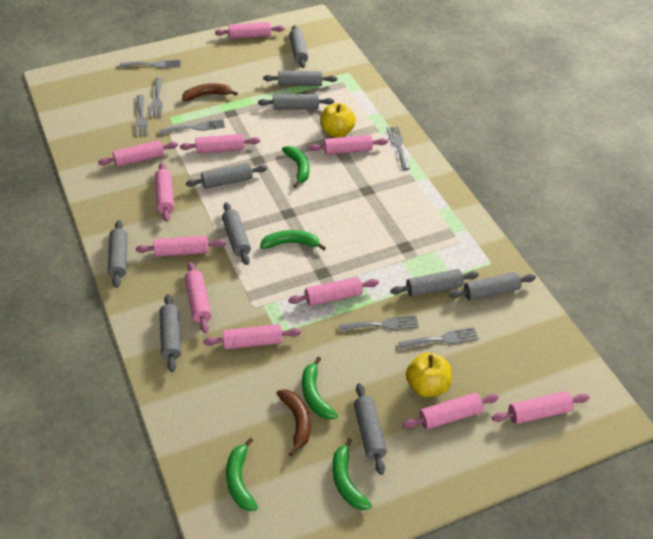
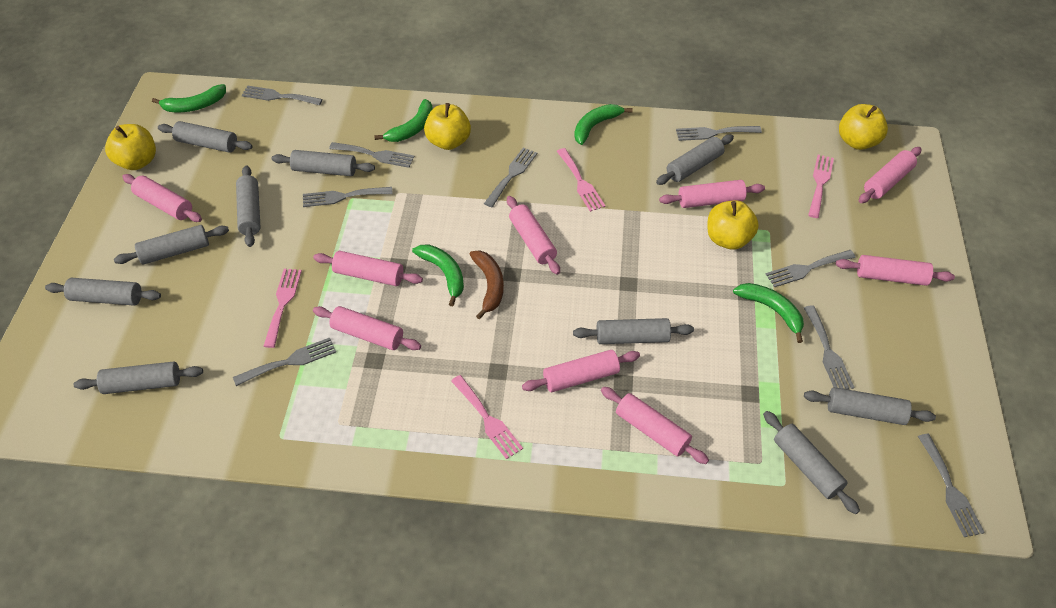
brown banana: [182,83,238,101] [277,389,311,456] = 2 -> [469,250,504,319] = 1
grey fork: [119,60,180,68] [135,95,148,137] [149,77,163,118] [159,119,225,135] [339,315,419,332] [386,126,410,170] [398,327,479,350] = 7 -> [233,338,336,386] [242,85,322,105] [303,187,393,207] [329,142,415,168] [484,147,537,207] [676,126,762,141] [766,250,856,287] [804,305,854,389] [918,434,985,537] = 9
pink fork: none = 0 -> [264,269,302,348] [451,375,523,459] [557,148,605,212] [808,155,834,218] = 4
pink rolling pin: [98,140,178,167] [136,235,226,257] [155,162,174,222] [180,134,260,154] [185,261,212,333] [203,324,301,349] [215,22,285,39] [288,277,379,306] [309,135,388,155] [402,393,499,429] [492,391,589,424] = 11 -> [122,174,202,222] [313,251,423,286] [313,306,421,350] [507,196,560,275] [522,350,640,392] [601,387,709,464] [659,180,765,208] [836,255,955,286] [859,147,922,203] = 9
yellow apple: [321,103,356,138] [406,353,452,397] = 2 -> [105,124,156,170] [424,103,471,150] [707,200,759,250] [839,104,888,150] = 4

